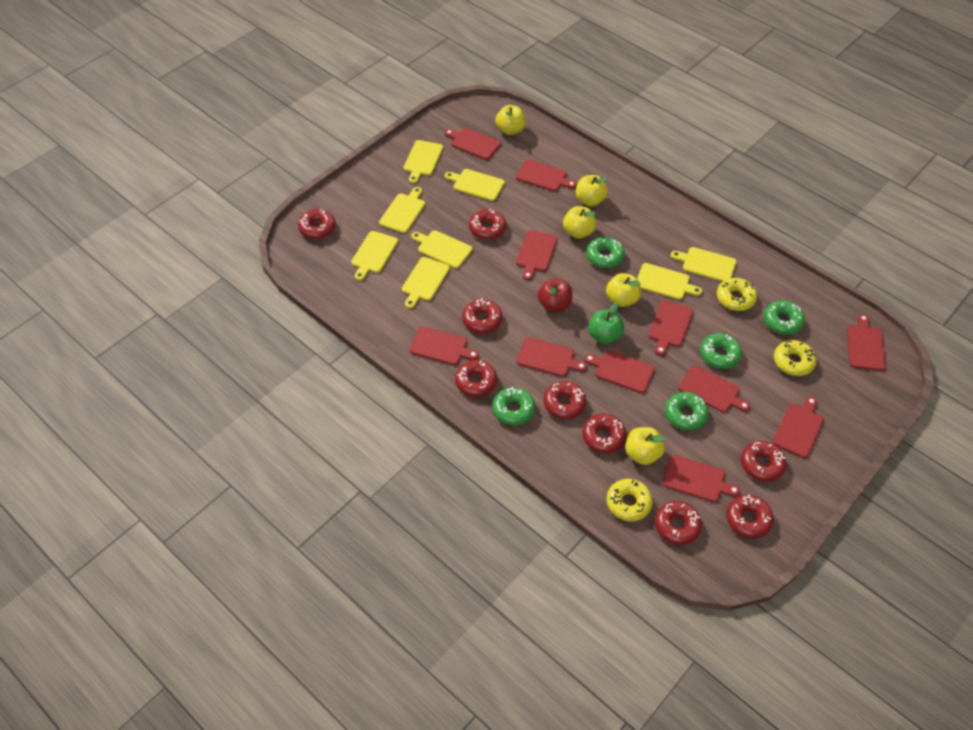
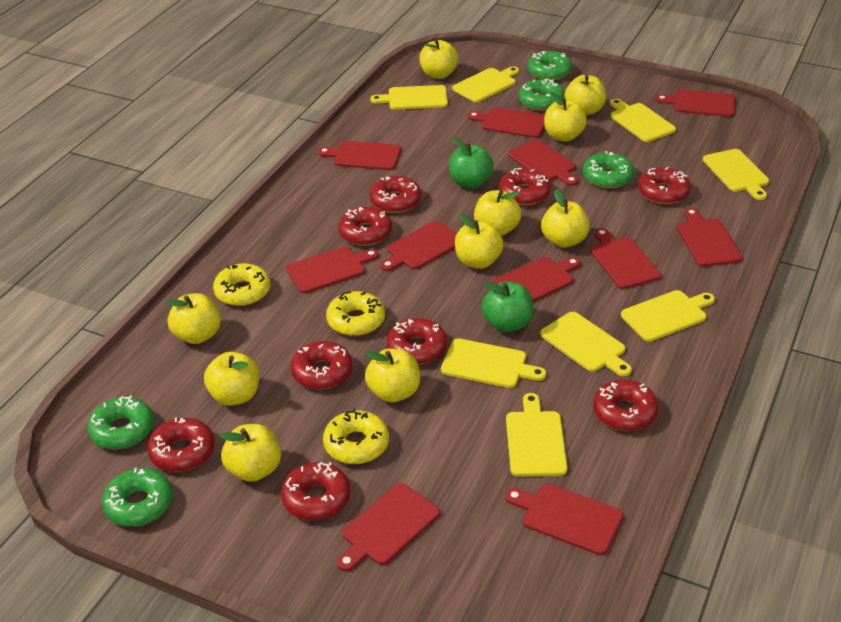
green apple: [588,303,624,344] = 1 -> [449,138,494,188] [481,281,534,332] = 2
red apple: [538,278,572,312] = 1 -> none = 0
yellow apple: [495,105,525,135] [563,206,596,239] [576,175,608,207] [606,273,641,307] [625,427,666,465] = 5 -> [165,293,221,344] [204,352,260,406] [219,424,281,482] [365,348,420,402] [419,39,458,79] [455,214,504,269] [474,190,521,236] [541,189,590,248] [544,92,587,142] [565,75,606,115] = 10

